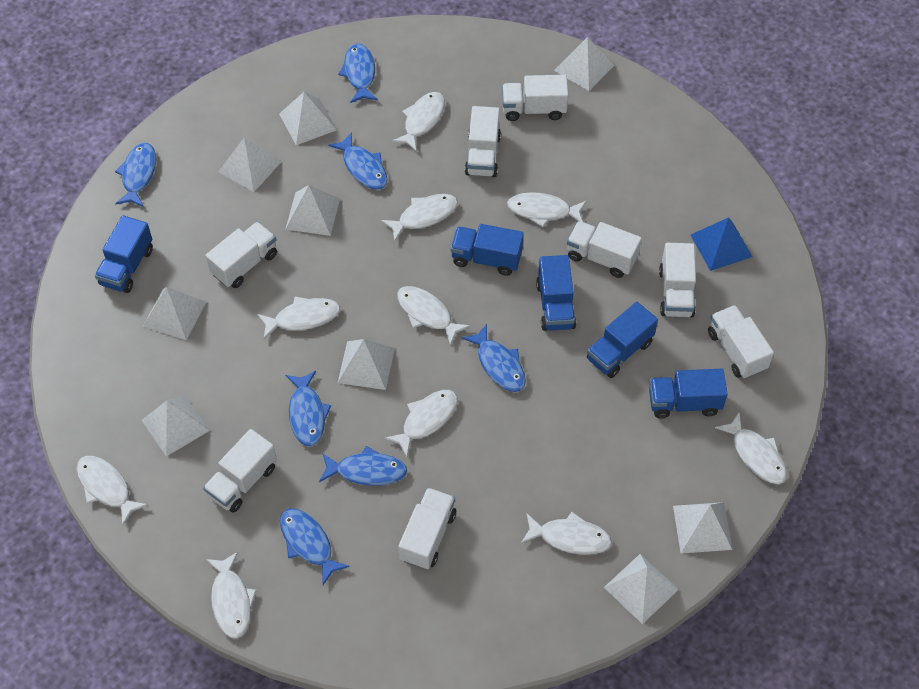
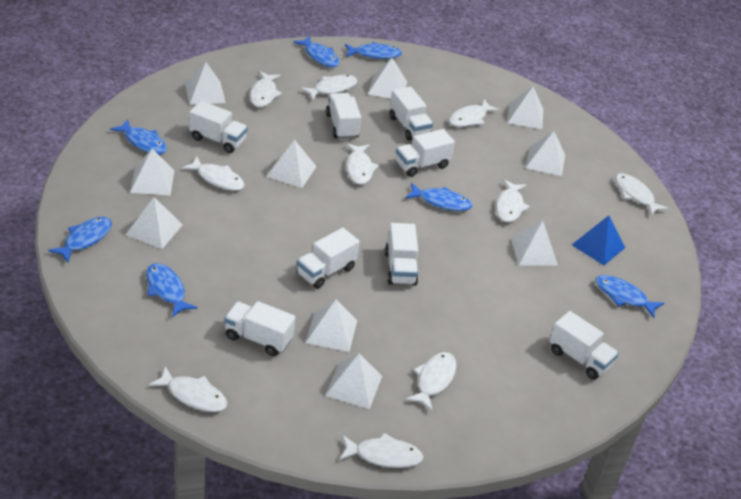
blue truck: [95,215,153,293] [451,224,524,276] [536,255,576,331] [587,302,658,378] [649,369,728,419] = 5 -> none = 0
white pyramid: [141,395,210,457] [143,287,206,340] [218,138,281,192] [279,92,337,145] [285,185,340,236] [338,339,395,390] [554,37,614,91] [604,554,679,624] [673,502,733,554] = 9 -> [126,197,183,249] [130,149,175,196] [185,62,226,105] [266,139,317,188] [306,299,357,352] [325,353,382,409] [368,58,407,99] [507,86,543,129] [511,220,558,265] [526,131,565,176] = 10

